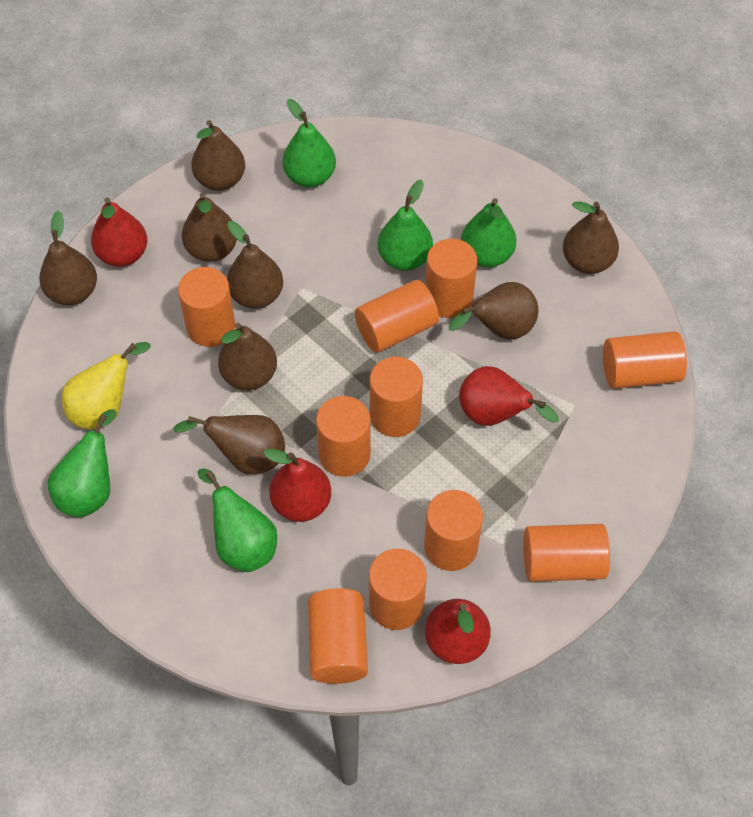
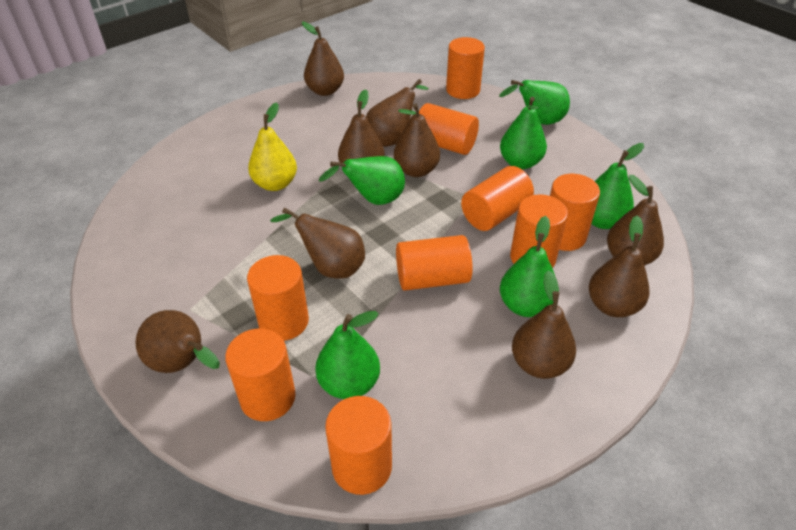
brown pear: [39,211,97,305] [173,415,285,475] [182,193,237,262] [191,120,245,191] [218,323,277,390] [227,221,283,309] [449,282,539,339] [563,201,619,274] = 8 -> [135,310,220,373] [270,207,365,278] [302,22,344,96] [338,89,385,163] [366,79,429,147] [394,103,440,177] [512,271,576,379] [589,216,650,317] [607,175,664,266] = 9
green pear: [48,409,117,517] [197,468,277,572] [283,99,336,187] [378,180,433,271] [461,198,516,267] = 5 -> [315,311,380,399] [319,156,405,205] [499,80,570,125] [500,97,547,169] [500,216,555,317] [591,143,644,229] = 6
orange cylinder: [178,267,235,347] [308,588,368,684] [316,396,371,477] [355,280,439,353] [369,549,427,630] [370,357,423,437] [424,490,483,571] [425,239,477,318] [523,524,610,582] [603,331,687,389] = 10 -> [225,329,296,421] [247,255,309,341] [325,396,392,495] [396,235,473,291] [419,103,479,155] [446,37,485,99] [461,166,534,231] [510,194,568,268] [550,174,600,251] = 9
red pear: [91,198,147,267] [263,449,331,522] [425,599,491,664] [459,366,559,426] = 4 -> none = 0

